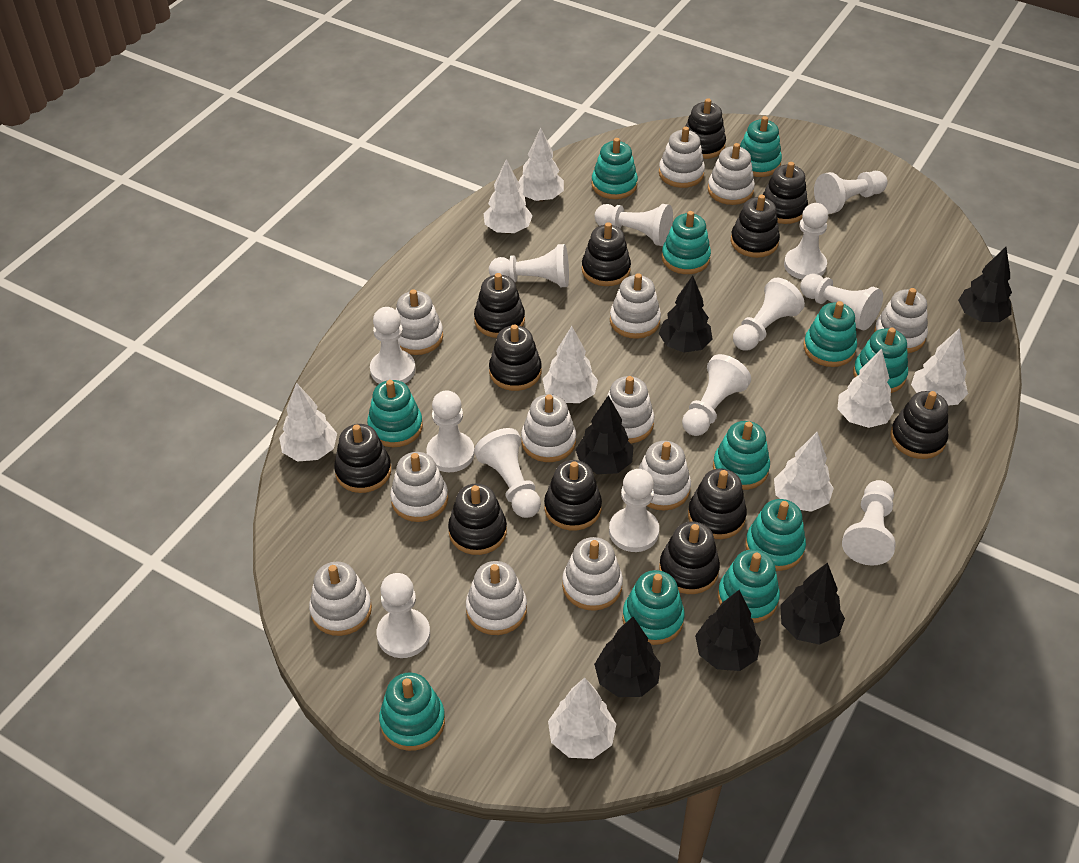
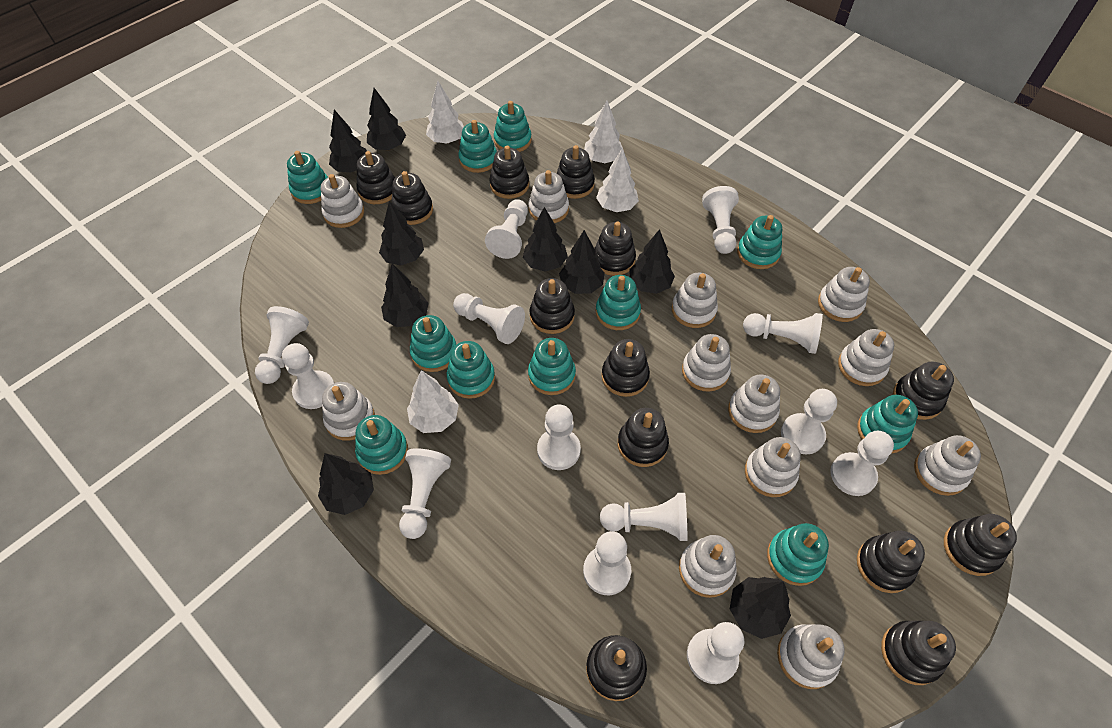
black stacking toy: [334,424,391,493] [448,484,507,555] [474,273,525,338] [489,324,542,391] [544,460,602,531] [582,222,631,286] [659,521,720,594] [685,98,726,159] [688,468,747,539] [731,194,780,258] [763,162,808,224] [890,391,948,459] = 12 -> [356,151,395,204] [391,171,433,225] [489,146,529,199] [530,278,575,334] [556,145,595,199] [586,635,647,701] [594,222,636,276] [601,339,650,397] [618,408,669,467] [857,531,925,593] [881,621,956,685] [893,362,954,420] [944,514,1017,576] = 13
black tree: [576,395,634,474] [594,617,661,697] [659,276,712,353] [695,590,761,671] [780,563,845,645] [958,247,1012,322] = 6 -> [318,453,374,515] [329,110,367,172] [367,88,406,150] [379,201,424,266] [381,264,429,327] [523,207,568,272] [559,230,605,294] [629,229,675,294] [730,577,791,639] = 9
white tree: [279,382,337,462] [483,159,533,233] [518,128,564,201] [543,326,598,403] [548,677,616,759] [774,432,834,512] [837,349,895,428] [911,328,968,406] = 8 -> [407,370,459,433] [426,81,464,144] [584,101,624,163] [596,148,639,212] = 4

